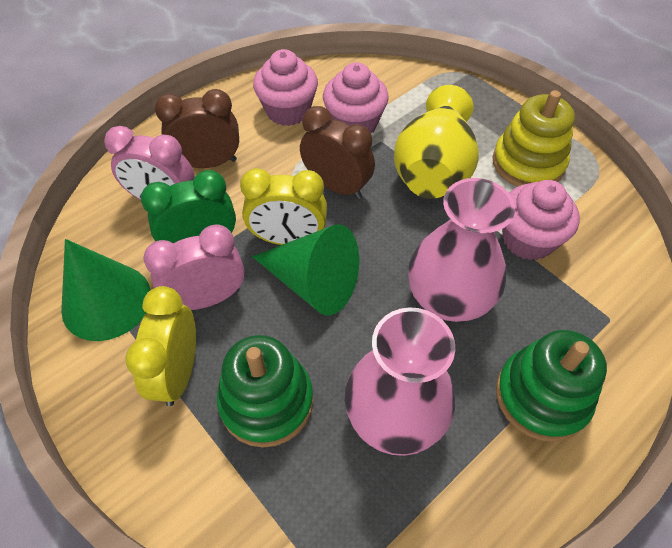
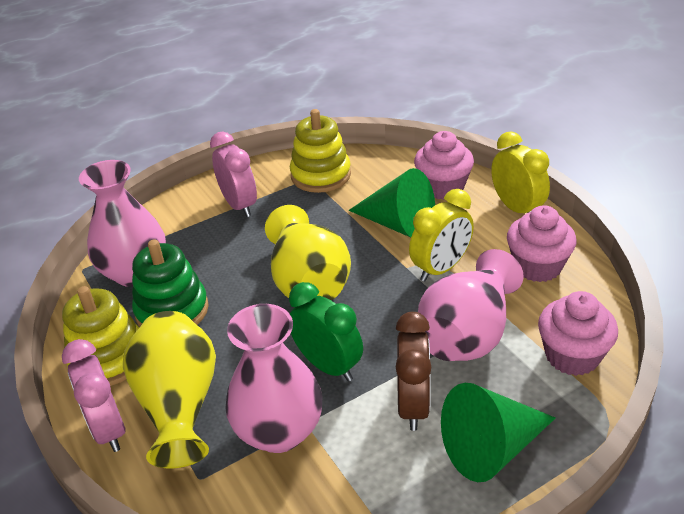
brown clock: [155,89,239,168] [300,106,375,199] = 2 -> [396,312,431,431] = 1
green stacking toy: [217,335,313,448] [496,330,607,442] = 2 -> [132,239,209,327] = 1
pink vase: [345,307,455,456] [408,178,515,322] = 2 -> [79,160,166,287] [225,304,323,453] [418,249,524,361] = 3
yellow stacking toy: [493,90,575,187] = 1 -> [62,286,139,386] [290,109,351,193] = 2
yellow vase: [394,85,479,199] = 1 -> [123,311,216,468] [265,205,351,300] = 2

